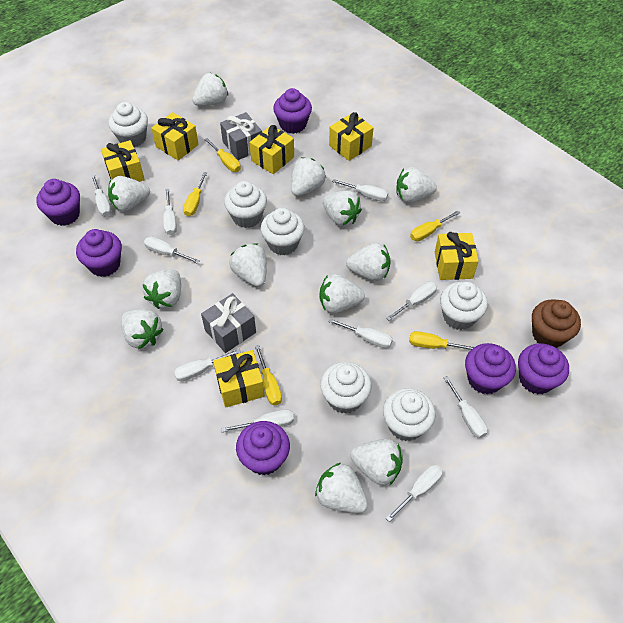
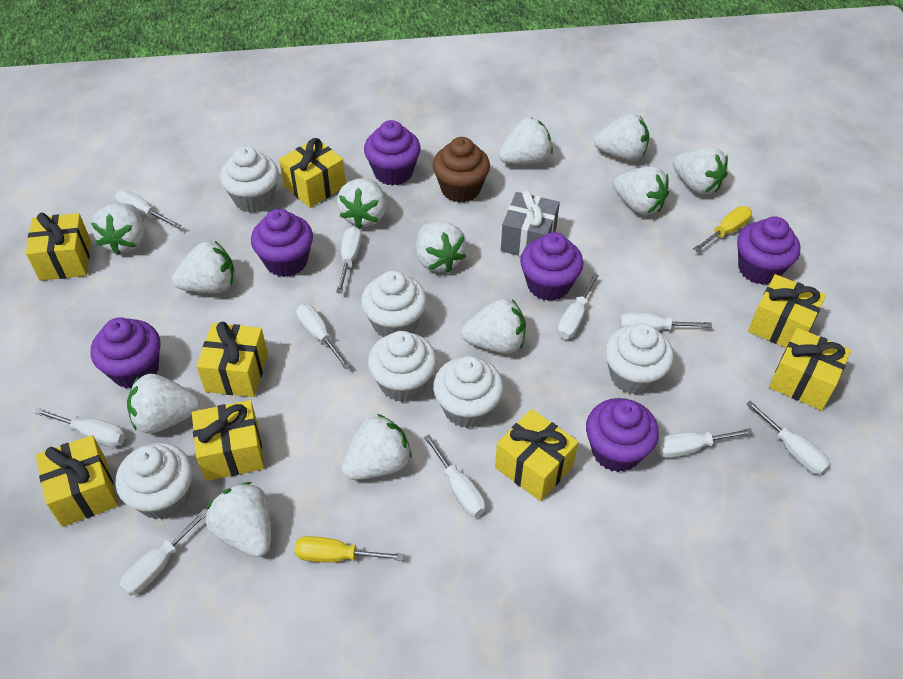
grey gift: [201,293,256,353] [220,112,262,160] = 2 -> [501,190,560,257] = 1
yellow gift: [101,140,145,182] [151,112,199,160] [213,350,265,408] [250,125,294,174] [329,112,373,161] [435,232,479,280] = 6 -> [26,212,91,281] [36,435,118,527] [192,400,265,481] [196,322,268,397] [279,138,346,208] [495,409,578,501] [748,274,826,348] [769,328,851,411] = 8
yellow screwdriver: [183,172,207,216] [204,138,241,172] [255,345,282,405] [409,331,474,350] [410,210,460,241] = 5 -> [294,536,404,563] [693,206,752,252] = 2

